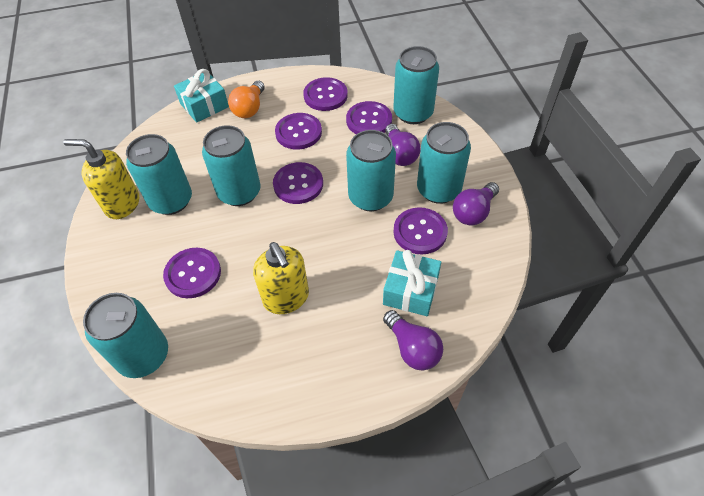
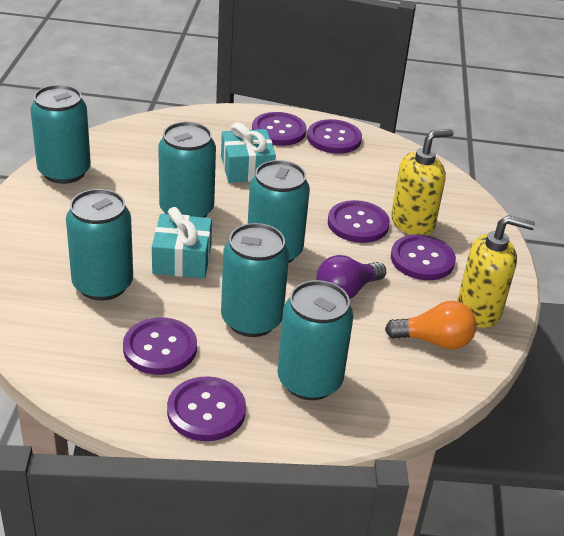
purple light bulb: [383,310,443,370] [385,124,421,166] [453,182,499,225] = 3 -> [316,255,386,299] = 1

